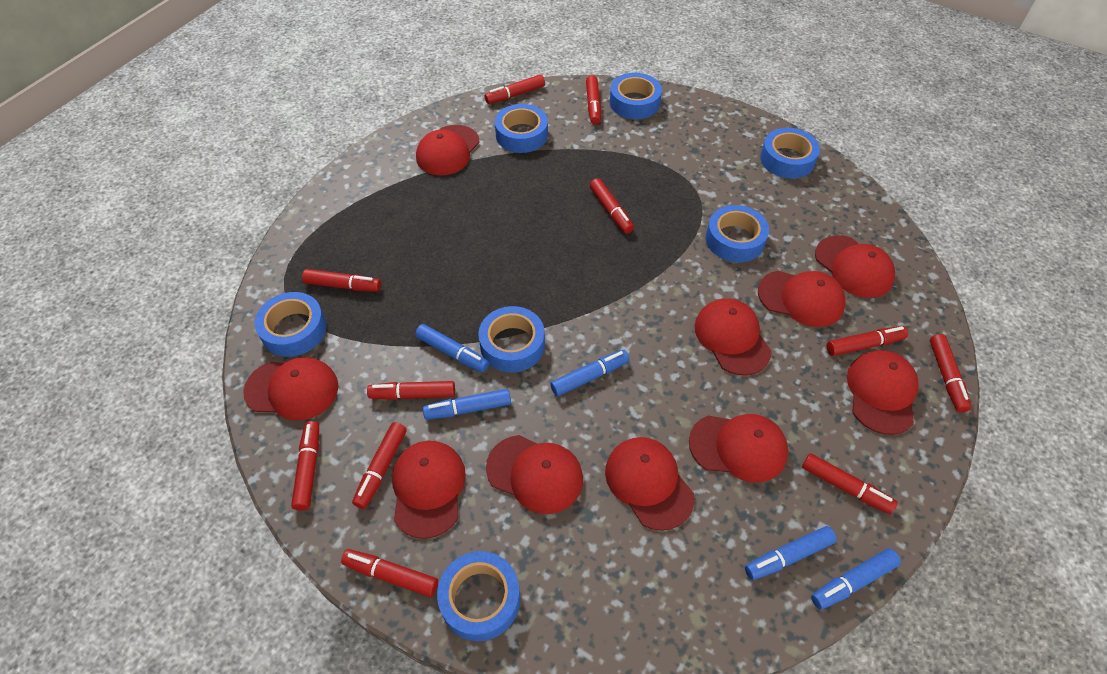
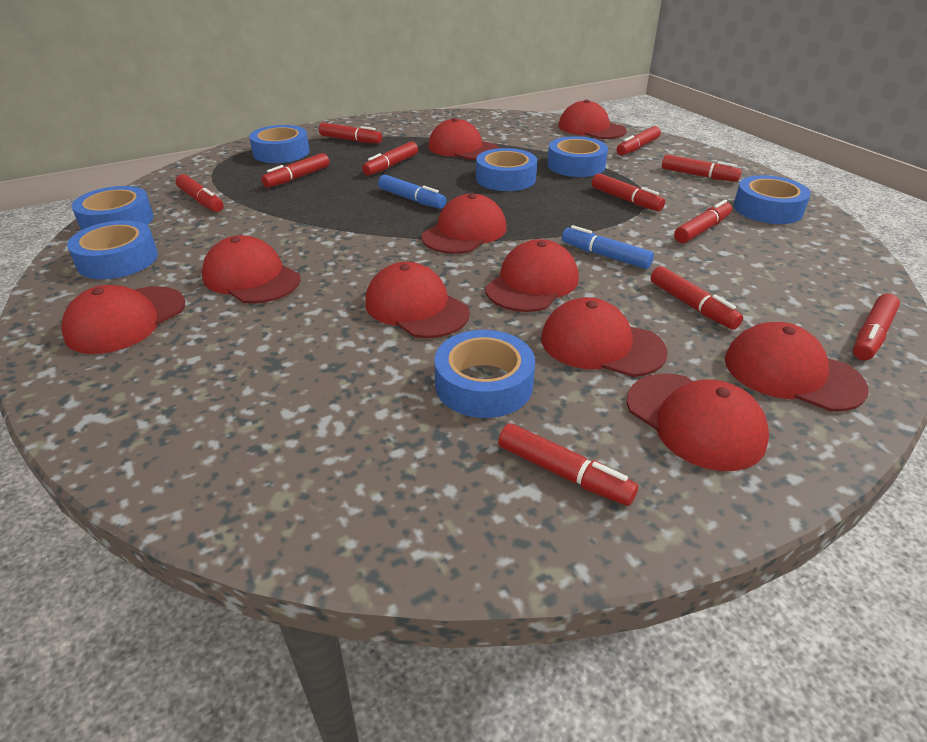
blue marker: [415,324,489,373] [423,389,511,420] [550,350,630,396] [745,526,837,580] [811,548,901,610] = 5 -> [378,175,446,209] [562,225,654,269] = 2

